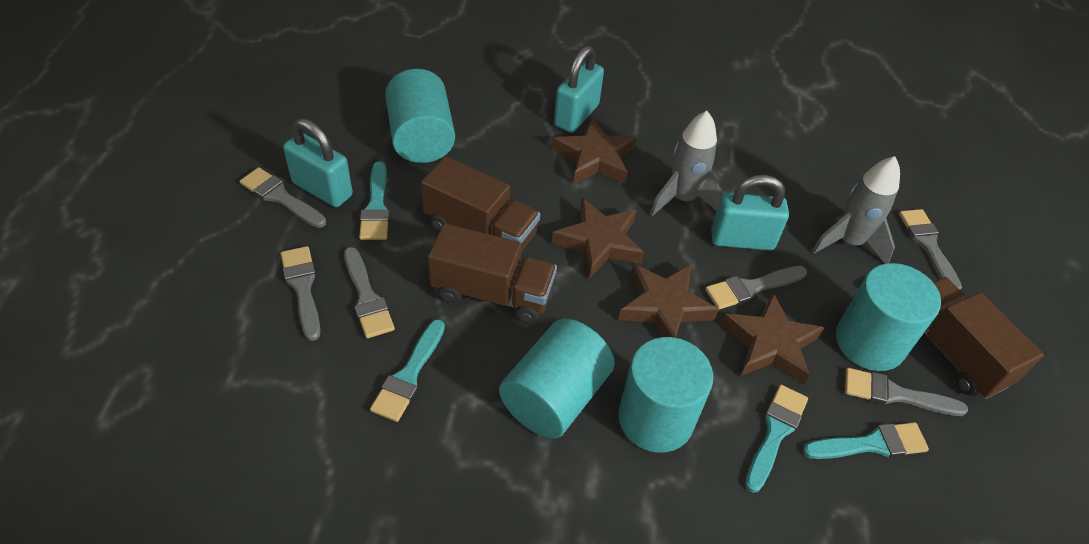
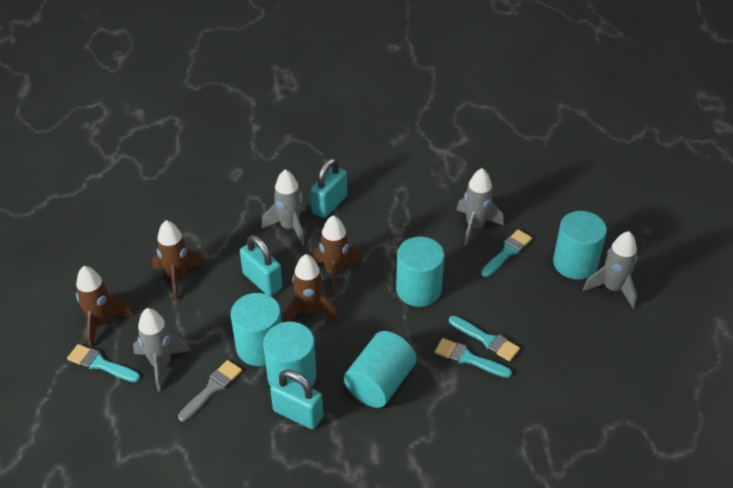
brown rocket: none = 0 -> [76,266,133,348] [152,220,206,301] [283,254,338,322] [311,215,363,296] = 4
brown star: [552,118,637,184] [552,198,644,279] [618,264,719,338] [721,293,824,385] = 4 -> none = 0
brown truck: [421,156,540,252] [428,223,557,323] [924,277,1044,399] = 3 -> none = 0
grey brush: [240,167,326,228] [281,246,321,341] [344,247,395,338] [705,266,807,309] [845,368,968,416] [899,209,962,290] = 6 -> [178,360,242,422] = 1
grey rocket: [650,111,724,216] [812,156,900,264] = 2 -> [133,308,191,392] [261,169,306,246] [457,168,504,246] [583,231,637,309] = 4
turquoise cylinder: [385,69,455,163] [499,319,615,439] [618,337,713,453] [836,263,941,371] = 4 -> [231,293,282,366] [263,322,316,387] [344,331,417,408] [396,237,444,307] [553,211,607,280] = 5

